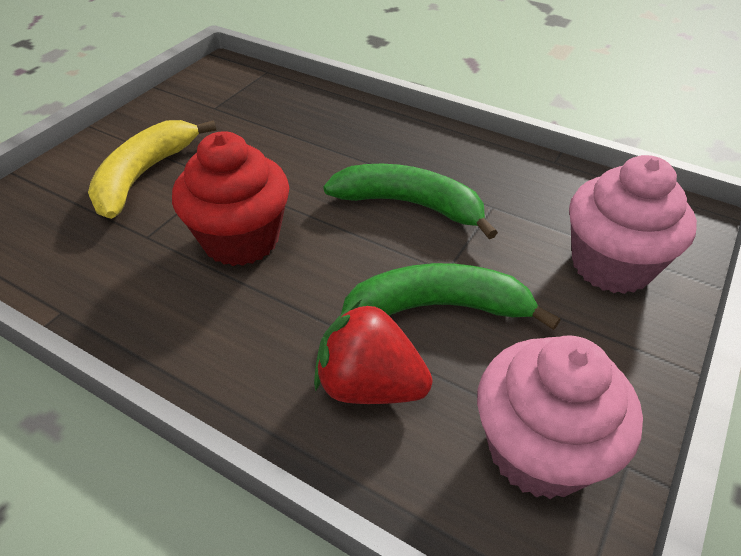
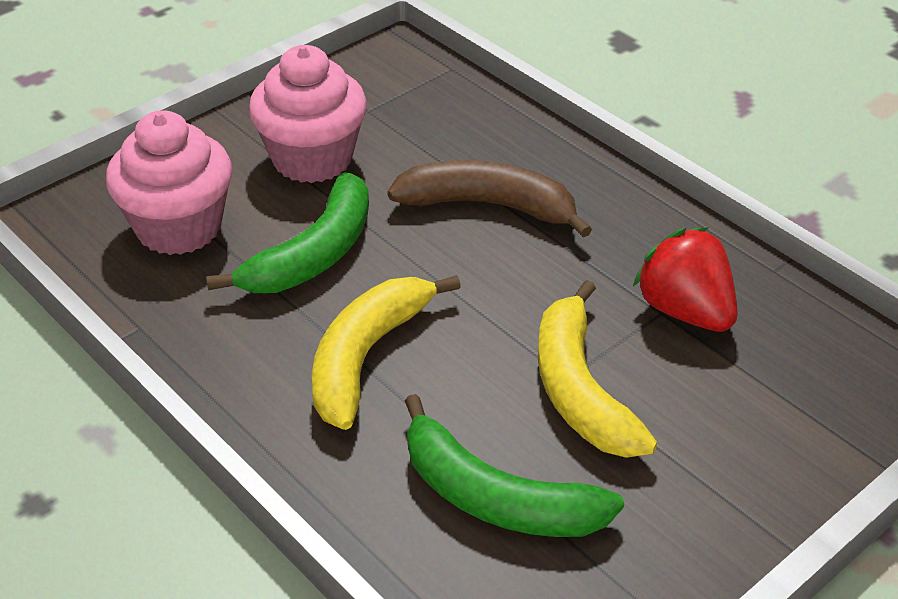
brown banana: none = 0 -> [388,160,592,238] = 1
red cupcake: [172,131,289,266] = 1 -> none = 0
yellow banana: [88,120,216,219] = 1 -> [312,275,461,430] [538,280,657,458] = 2

